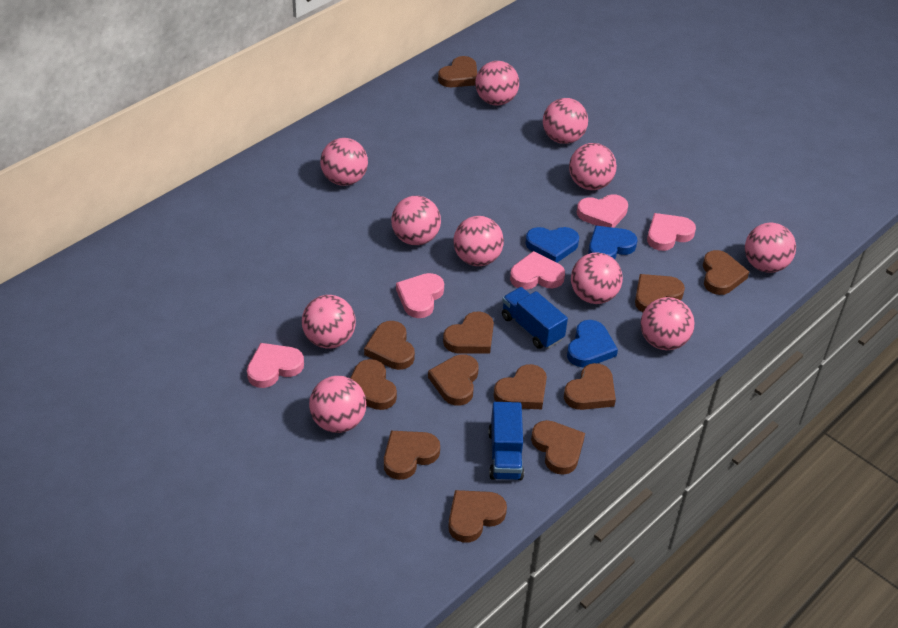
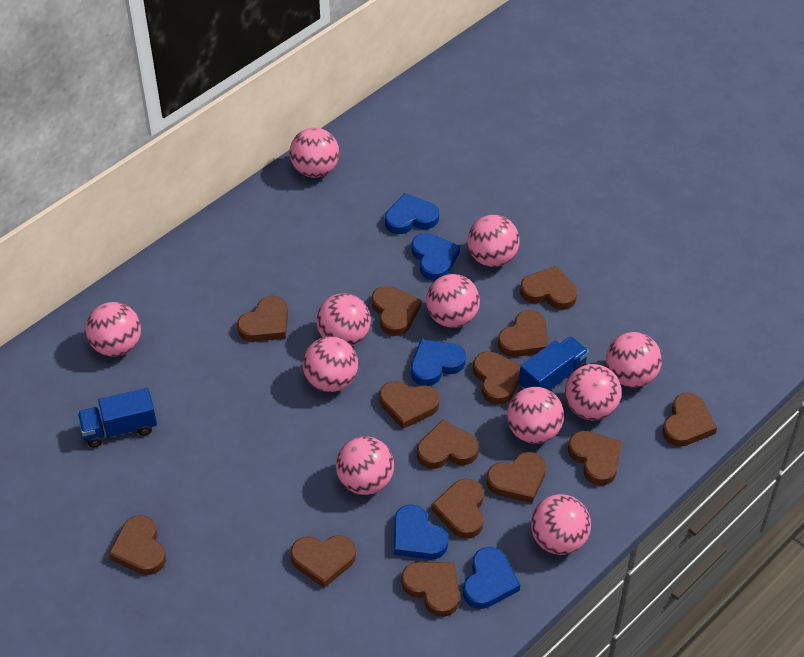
blue heart: [525,227,579,262] [567,320,618,367] [588,226,637,259] = 3 -> [385,193,439,234] [394,505,448,560] [411,339,466,386] [412,233,460,281] [463,547,520,609] = 5
brown heart: [350,359,397,410] [364,321,415,370] [384,431,440,480] [428,354,479,406] [438,56,477,87] [443,311,494,354] [448,490,507,543] [494,364,547,409] [531,420,585,475] [564,363,616,410] [635,274,685,312] [703,250,749,295] = 12 -> [108,515,166,575] [237,296,288,342] [290,535,356,588] [372,286,421,336] [380,381,439,429] [401,562,460,617] [417,420,479,469] [431,479,484,539] [473,351,521,405] [486,452,546,503] [498,310,548,357] [520,266,577,310] [568,431,622,486] [662,393,717,447] = 14
pink heart: [247,343,304,388] [396,273,444,318] [510,251,565,290] [577,194,628,228] [647,213,696,251] = 5 -> none = 0

